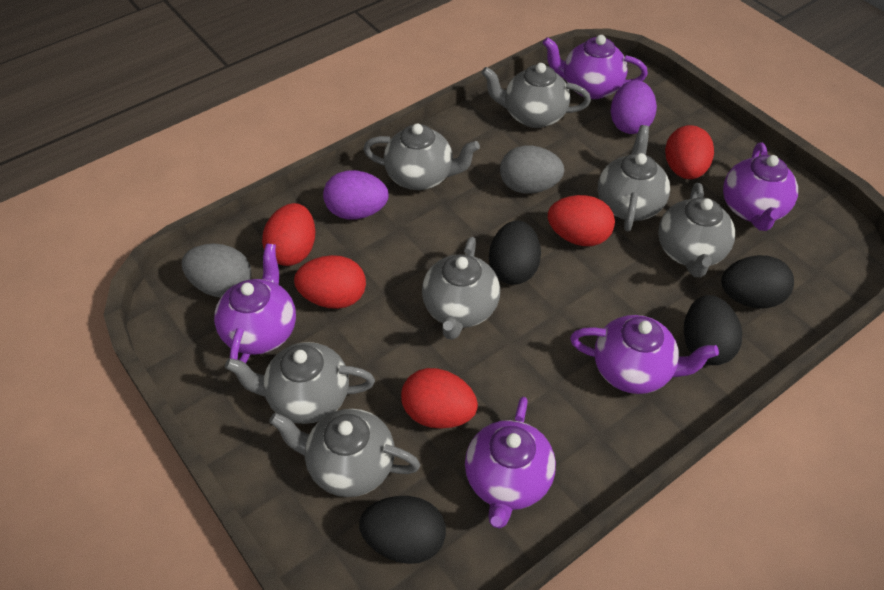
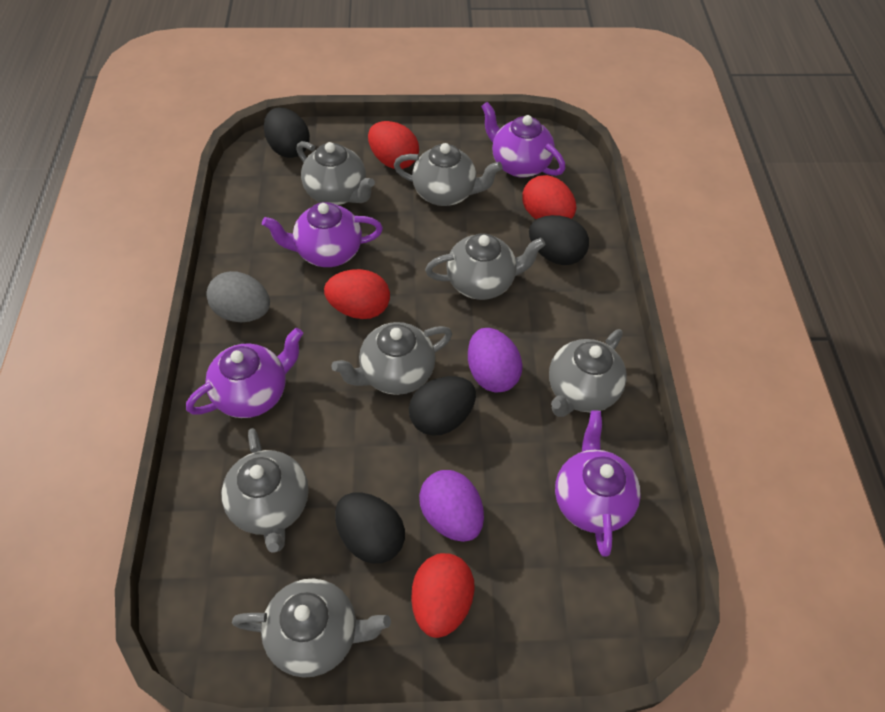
grey egg: [182,244,251,297] [500,146,564,194] = 2 -> [207,271,270,322] = 1
purple teapot: [214,243,296,363] [465,397,556,529] [543,35,648,99] [570,315,719,394] [723,142,798,231] = 5 -> [186,328,303,418] [262,202,383,267] [481,102,566,178] [555,410,641,557] = 4
red egg: [262,203,315,266] [294,255,366,309] [401,368,478,429] [548,195,615,246] [665,125,714,179] = 5 -> [324,269,390,319] [368,121,419,169] [411,553,475,638] [522,175,576,220] = 4

